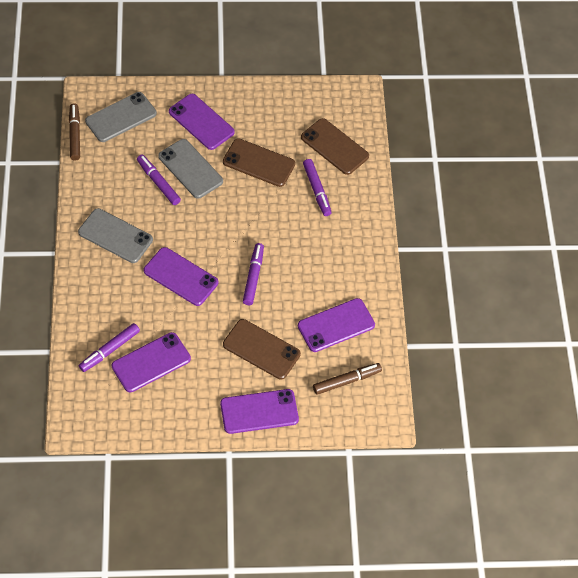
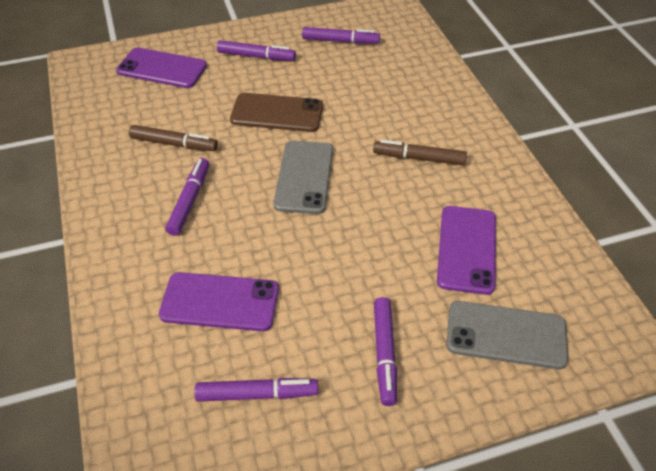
brown phone: [223,138,295,187] [223,319,301,379] [301,118,369,175] = 3 -> [230,93,323,132] = 1
grey phone: [78,208,153,263] [85,92,157,142] [158,139,223,199] = 3 -> [273,141,333,214] [446,301,568,369] = 2
purple marker: [79,323,140,372] [137,155,181,205] [243,243,264,305] [303,159,332,216] = 4 -> [165,158,209,236] [194,378,318,402] [217,40,296,61] [302,27,380,44] [374,297,397,406] = 5
purple phone: [112,332,191,392] [144,247,218,306] [169,94,235,150] [220,389,299,434] [298,298,375,352] = 5 -> [116,48,207,88] [159,272,279,331] [437,206,496,295] = 3

